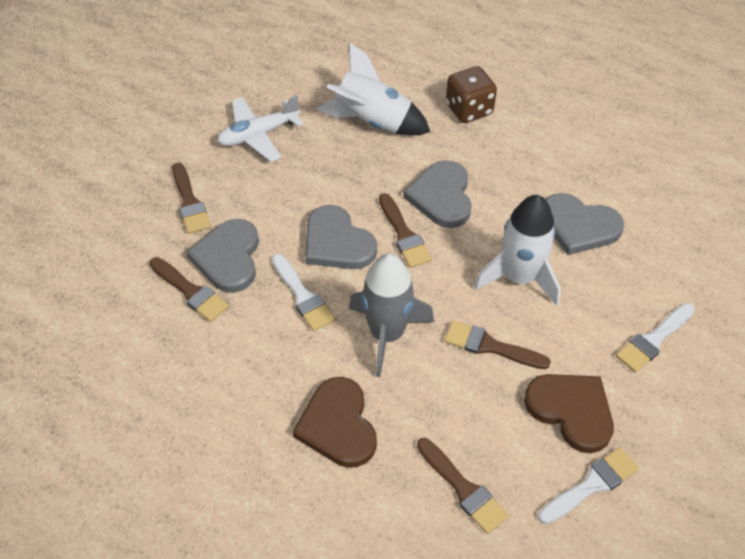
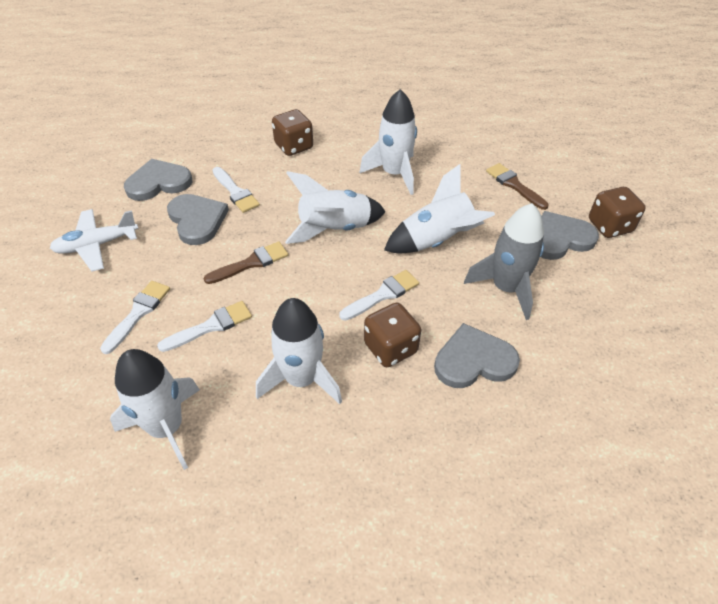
brown brush: [149,257,229,322] [172,163,211,234] [379,193,432,268] [417,438,509,534] [444,320,551,369] = 5 -> [203,241,288,284] [486,163,549,210] = 2
brown dice: [446,66,497,123] = 1 -> [272,109,313,156] [364,302,421,367] [589,187,646,238] = 3
brown heart: [293,377,377,468] [524,374,614,454] = 2 -> none = 0
white brush: [272,254,335,331] [538,447,639,524] [616,303,695,373] = 3 -> [100,281,170,354] [157,301,252,352] [213,167,260,213] [339,270,419,321] = 4
white rocket: [316,43,430,135] [474,195,561,306] = 2 -> [110,349,200,470] [256,298,342,404] [285,171,385,244] [359,89,417,195] [384,164,495,253] = 5

